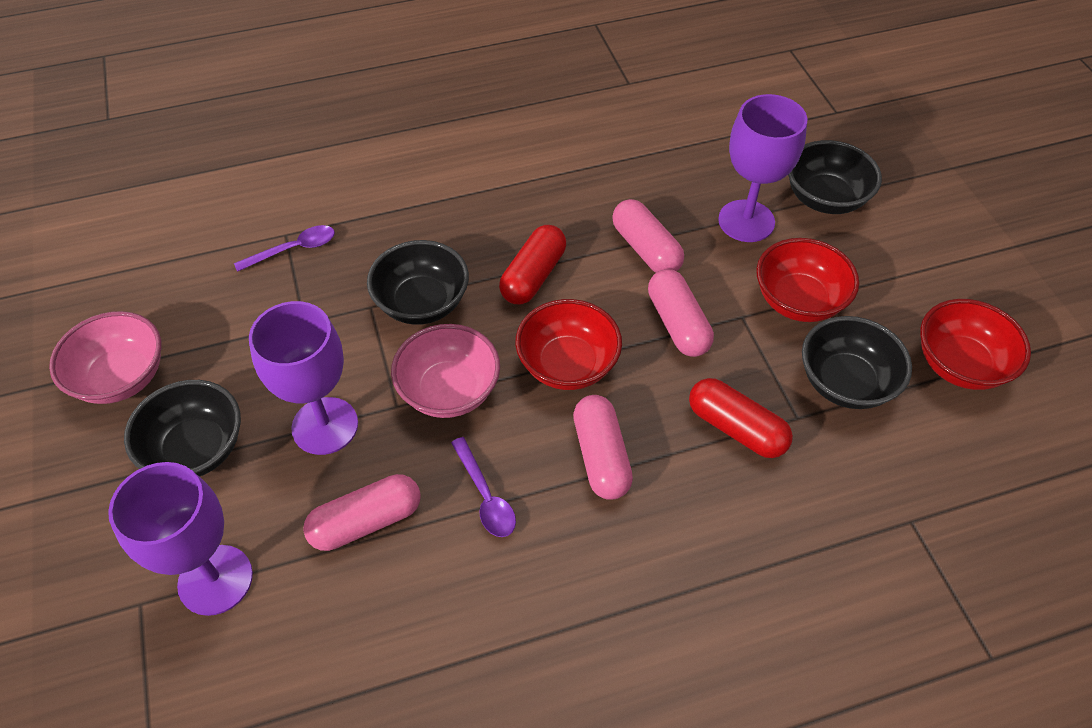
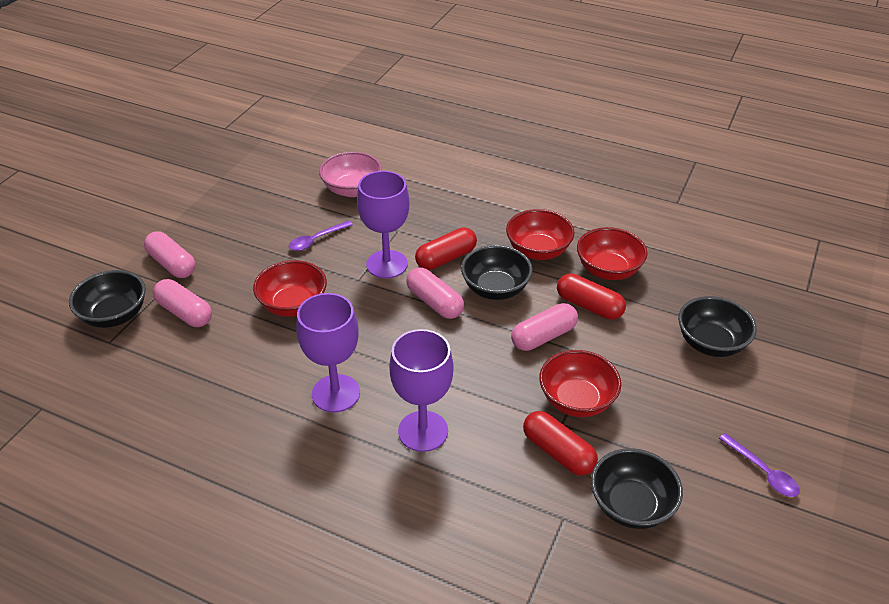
pink bowl: [49,311,161,404] [391,324,500,418] = 2 -> [319,152,382,197] = 1
red bowl: [515,299,622,390] [756,238,859,322] [920,299,1031,390] = 3 -> [253,260,327,317] [506,209,575,260] [539,350,621,417] [577,227,647,280] = 4
red capsule: [499,225,566,304] [689,378,793,458] = 2 -> [415,227,477,270] [523,411,598,476] [557,273,626,320] = 3

